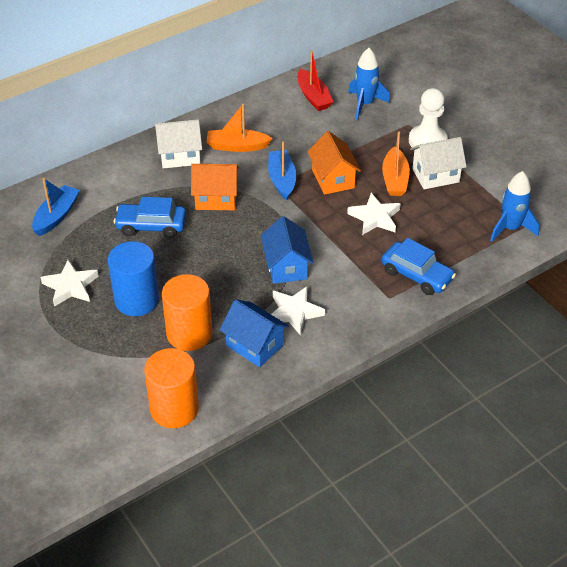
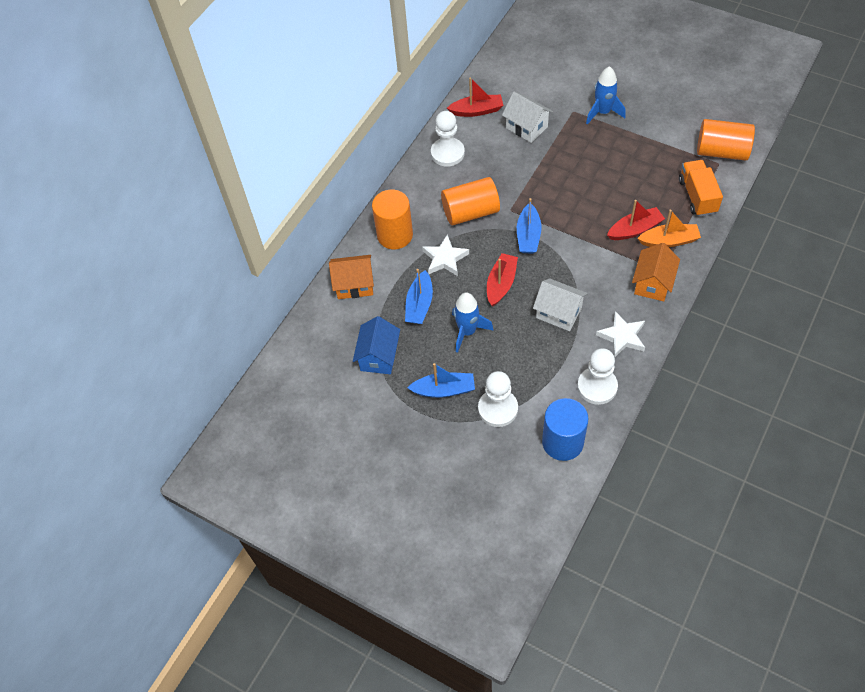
blue boat: [32,178,80,236] [268,142,296,201] = 2 -> [405,269,433,324] [408,363,475,398] [517,198,542,254] = 3
blue car: [114,197,186,238] [381,238,456,295] = 2 -> none = 0
blue house: [220,299,289,367] [261,216,313,284] = 2 -> [353,316,400,374] = 1
orange boat: [206,104,273,152] [382,132,410,196] = 2 -> [637,210,701,247] = 1
orange cylinder: [144,348,199,428] [162,274,212,351] = 2 -> [372,190,413,249] [441,177,500,225] [697,119,755,161] = 3
orange truck: none = 0 -> [679,160,723,217] = 1
red boat: [297,51,334,111] = 1 -> [447,77,504,117] [487,253,518,306] [607,200,665,240] = 3
white pawn: [409,88,448,150] = 1 -> [431,111,465,167] [478,371,518,427] [577,348,618,405] = 3
white star: [40,260,98,307] [271,286,325,335] [347,193,401,235] = 3 -> [422,235,469,276] [596,311,645,358] = 2

